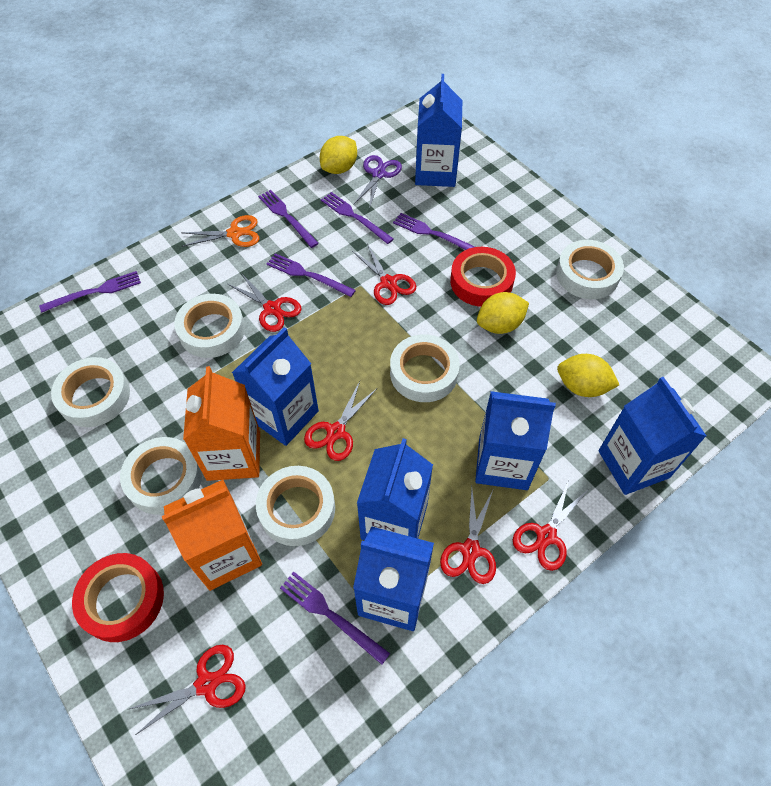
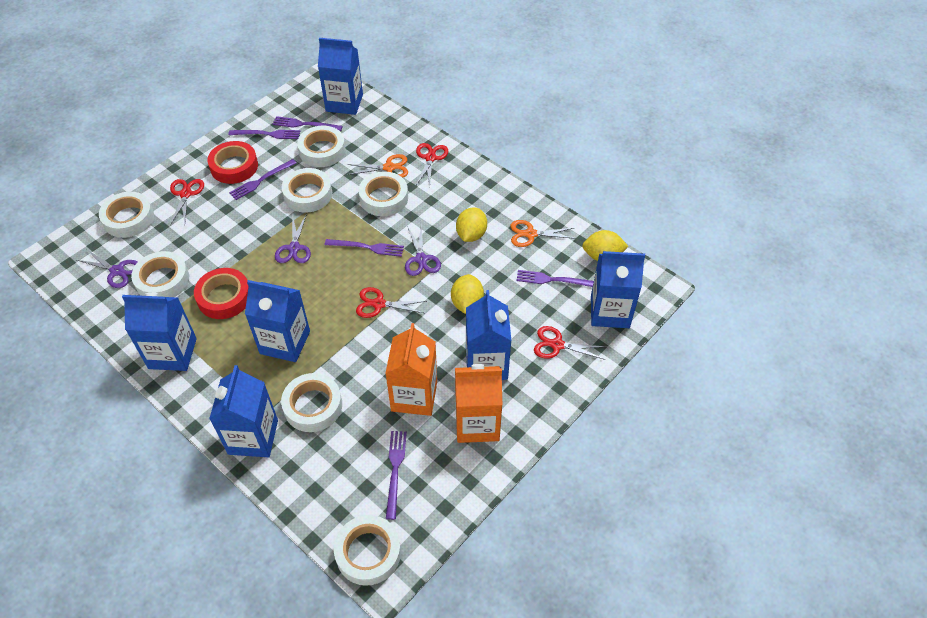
orange scissors: [181,215,259,247] = 1 -> [347,154,408,178] [510,220,576,247] = 2
purple scissors: [354,155,402,209] = 1 -> [77,249,138,288] [275,214,311,263] [405,224,441,276] = 3
red scissors: [127,645,246,735] [228,273,302,332] [304,381,377,461] [352,244,416,305] [440,488,496,584] [513,480,589,571] = 6 -> [170,179,204,225] [356,287,427,318] [416,143,448,186] [534,326,606,360] = 4
white tape: [51,357,130,427] [120,437,202,515] [174,294,245,358] [256,466,335,546] [390,334,460,402] [556,240,624,299] = 6 -> [99,192,154,238] [131,251,189,297] [281,373,342,432] [282,168,332,213] [297,126,346,167] [334,515,401,586] [358,171,408,216] = 7

